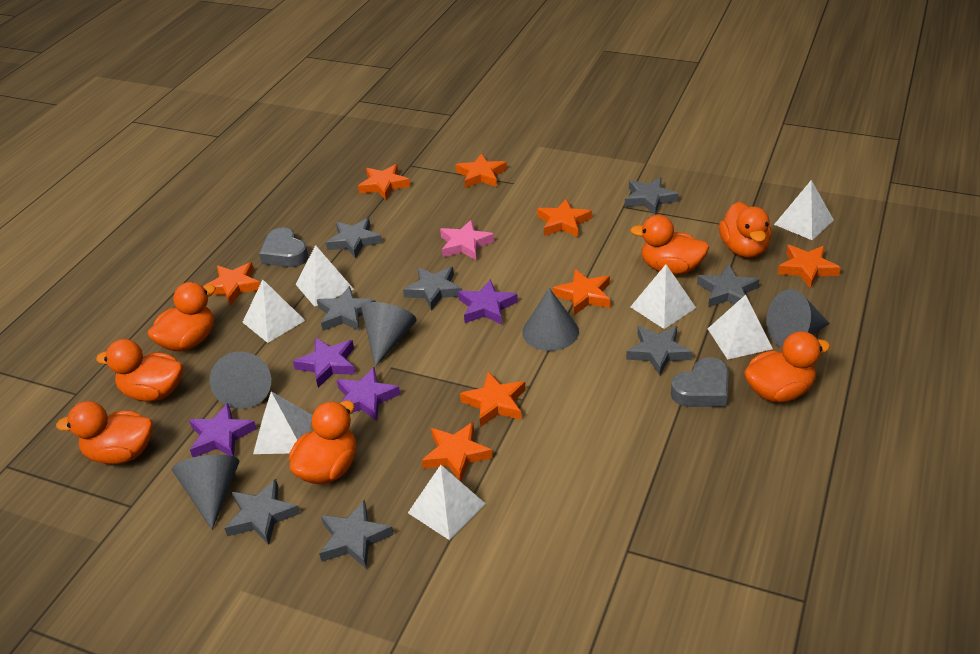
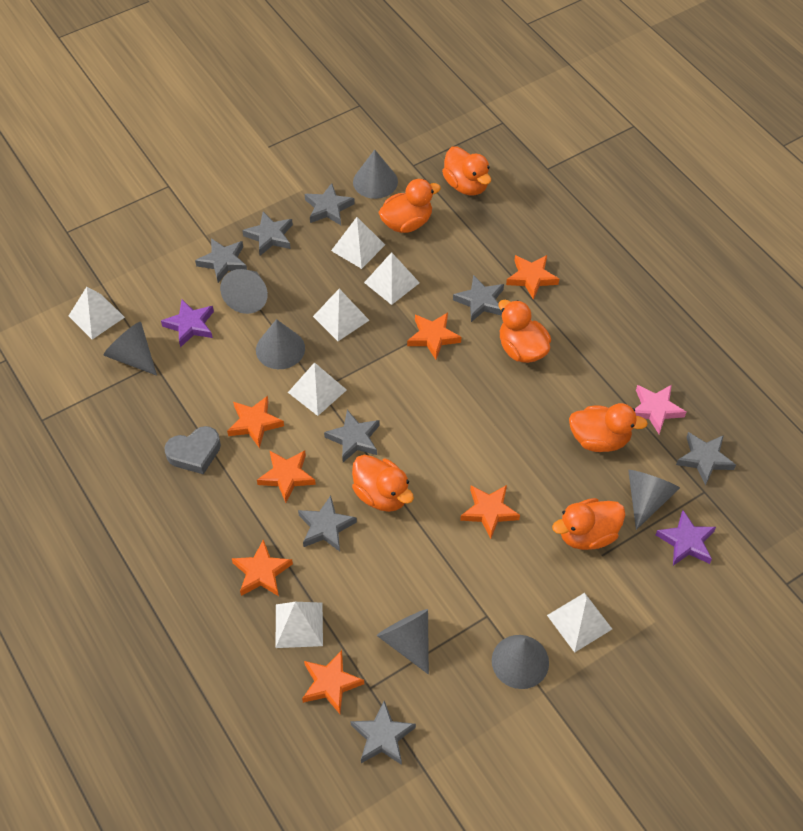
grey cone: [172,455,239,529] [210,351,271,409] [361,302,417,367] [522,288,579,351] [767,289,830,347] = 5 -> [103,322,157,376] [220,269,268,314] [256,319,305,369] [353,149,398,199] [377,609,429,674] [492,635,549,689] [628,470,680,530] = 7
grey heart: [259,227,308,267] [671,357,729,407] = 2 -> [164,426,221,475] = 1
orange duck: [56,401,153,464] [96,339,183,401] [148,282,216,351] [289,401,356,484] [630,215,709,275] [719,202,771,258] [744,331,830,402] = 7 -> [352,455,414,512] [378,179,441,233] [442,146,491,195] [499,300,551,363] [552,498,625,550] [569,403,648,452] = 6
orange star: [204,262,260,305] [358,164,410,200] [422,422,493,482] [456,154,507,188] [460,372,526,427] [537,199,592,237] [553,269,610,315] [778,245,841,289] = 8 -> [227,396,284,448] [231,539,293,596] [257,450,316,503] [302,650,364,714] [407,313,461,360] [460,485,520,539] [506,255,559,300] = 7
purple star: [189,403,257,457] [293,338,356,388] [337,367,400,421] [458,279,518,325] = 4 -> [161,300,214,348] [656,510,716,566] = 2

